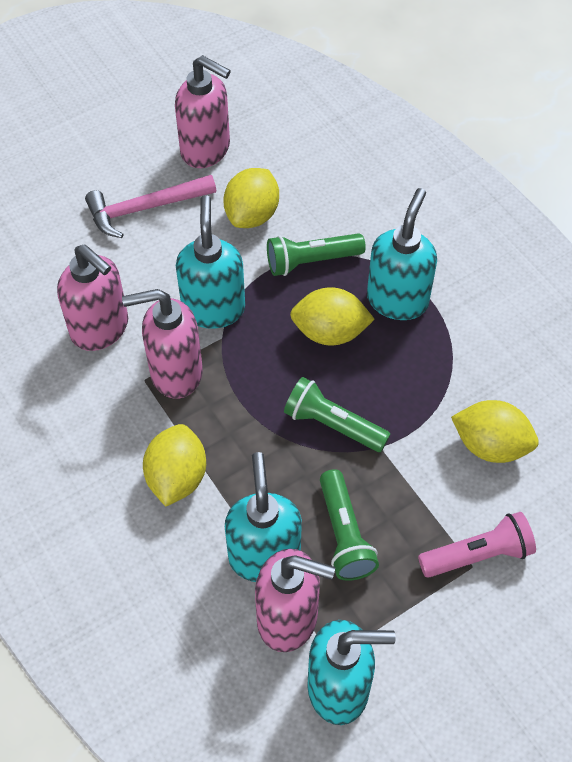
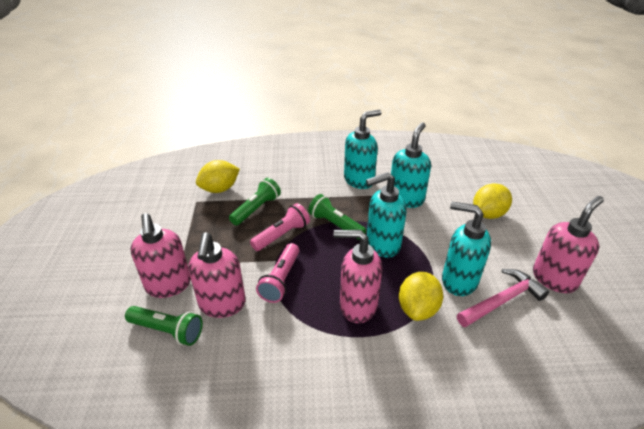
pink flashlight: [418,512,536,578] = 1 -> [250,203,310,251] [256,243,299,303] = 2
yellow lemon: [143,424,206,507] [223,168,279,228] [290,287,375,346] [451,400,539,463] = 4 -> [196,160,240,193] [399,272,443,321] [473,183,512,219] = 3

